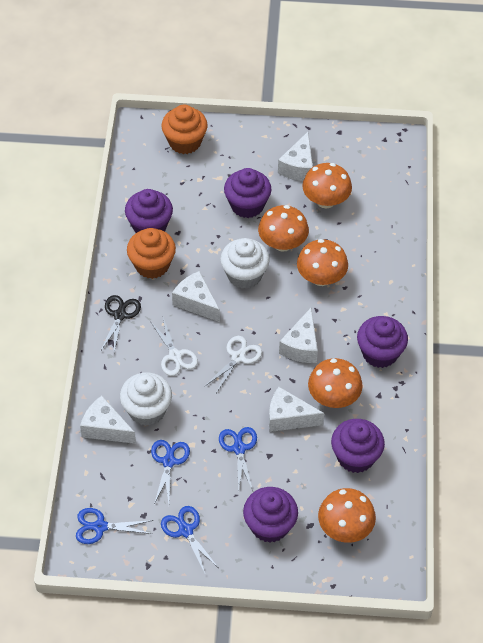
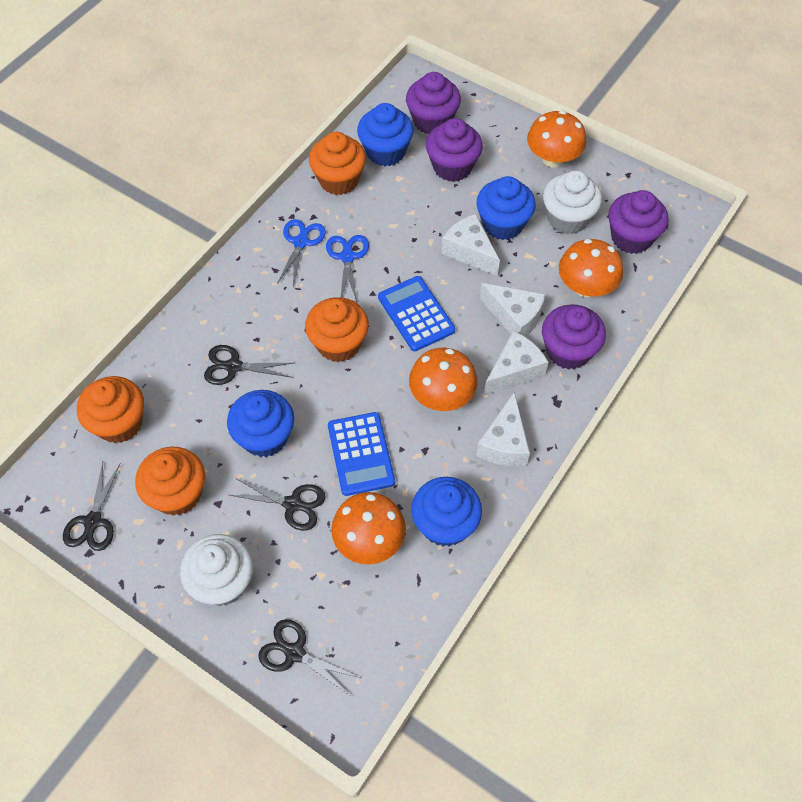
black scissors: [100,295,141,352] = 1 -> [63,462,121,551] [204,345,293,385] [230,478,326,531] [258,619,360,695] = 4
blue calculator: none = 0 -> [328,412,395,496] [378,276,455,351] = 2
blue cupcake: none = 0 -> [227,390,294,457] [357,103,414,166] [411,477,482,546] [476,176,536,240] = 4
blue scissors: [76,508,153,544] [151,440,190,504] [161,506,218,573] [219,427,257,493] = 4 -> [277,219,326,286] [326,235,369,302] = 2
orange cupcake: [127,228,176,279] [161,104,208,154] = 2 -> [77,376,144,443] [135,447,205,516] [305,297,369,362] [309,132,366,195] = 4
orange mushroom: [258,205,309,252] [297,239,348,286] [302,163,352,208] [308,358,363,408] [318,488,376,543] = 5 -> [331,492,406,564] [409,348,478,411] [527,110,586,168] [559,239,623,297] = 4
purple cupcake: [125,189,173,233] [224,168,272,218] [243,487,298,543] [331,419,385,473] [357,316,408,368] = 5 -> [406,72,461,134] [426,118,483,182] [542,304,606,370] [608,190,668,254] = 4
white cheese: [80,396,136,444] [172,271,220,322] [269,387,324,432] [278,132,313,181] [279,308,318,363] = 5 -> [441,214,500,276] [476,392,530,467] [480,283,546,337] [484,331,549,396] = 4
white scissors: [150,318,198,376] [204,336,262,393] = 2 -> none = 0

